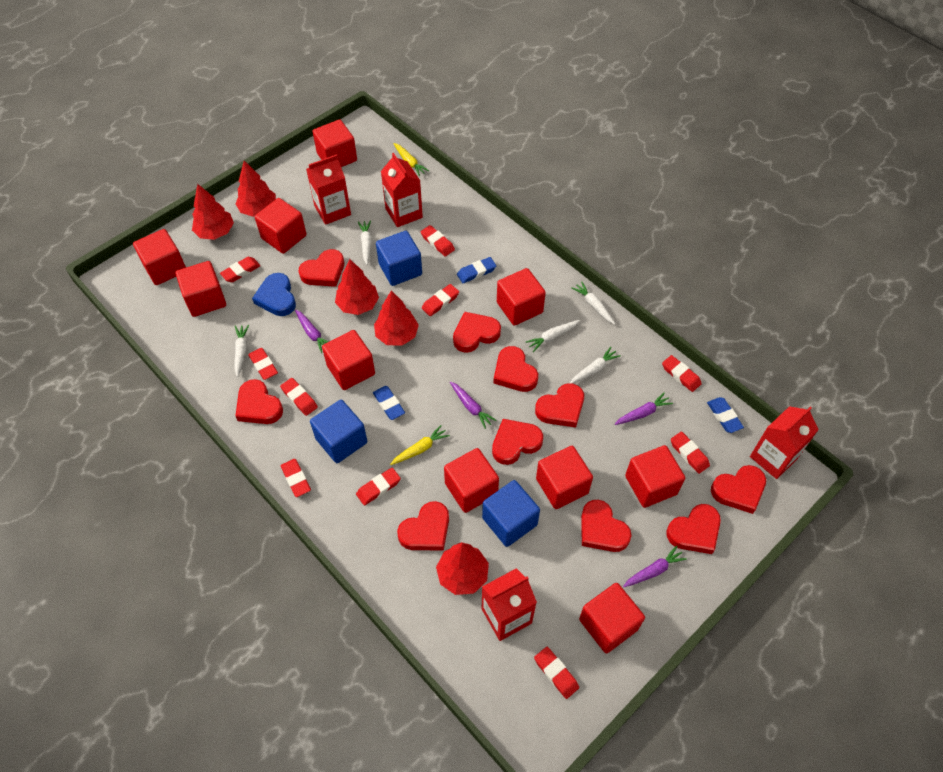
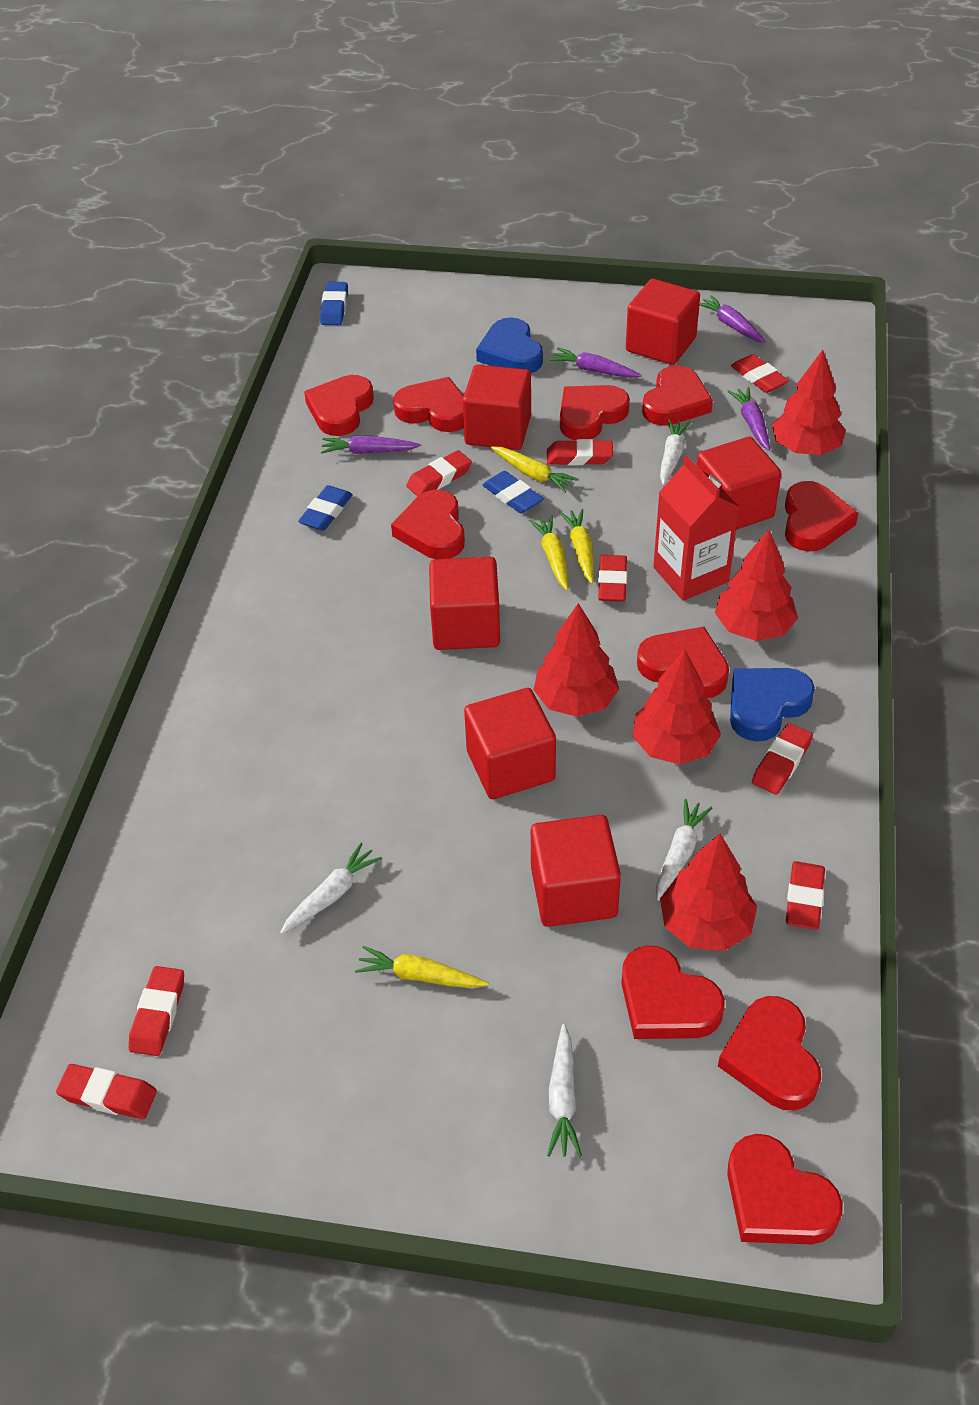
blue cube: [310,400,367,463] [376,231,422,286] [482,480,540,547] = 3 -> none = 0
blue heart: [252,273,296,316] = 1 -> [476,317,543,373] [730,668,815,742] = 2
red carton: [306,154,351,225] [381,153,423,227] [482,568,537,641] [750,406,819,479] = 4 -> [653,456,739,601] = 1
red cube: [133,229,186,285] [176,261,226,317] [255,198,306,254] [312,120,357,167] [322,330,375,390] [444,448,499,513] [497,268,546,326] [536,446,593,509] [579,583,645,653] [625,445,685,508] = 10 -> [429,557,500,650] [463,365,531,450] [464,688,556,799] [531,815,621,927] [626,279,700,365] [697,437,781,530] = 6
red eraser: [220,257,261,282] [248,348,278,380] [280,378,318,416] [281,459,311,497] [356,468,401,506] [421,225,455,257] [422,284,459,316] [534,647,579,699] [662,355,702,392] [671,431,710,474] = 10 -> [56,1064,157,1119] [129,966,184,1056] [406,450,472,497] [547,439,613,465] [598,555,627,602] [731,354,789,393] [752,723,813,795] [786,861,825,930] = 8
white carrot: [235,325,249,377] [358,220,372,265] [525,320,580,352] [570,347,621,384] [572,282,615,324] = 5 -> [280,843,382,934] [547,1024,582,1157] [656,799,712,901] [660,419,691,486] = 4
yellow carrot: [390,425,450,465] [393,143,429,176] = 2 -> [355,946,489,988] [491,446,579,493] [529,515,568,590] [559,509,594,584] = 4

